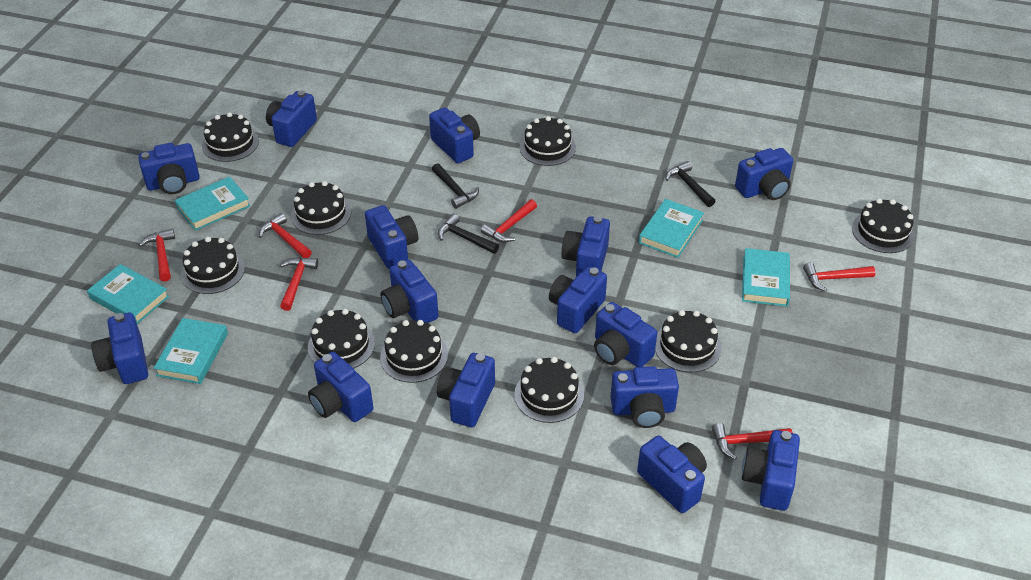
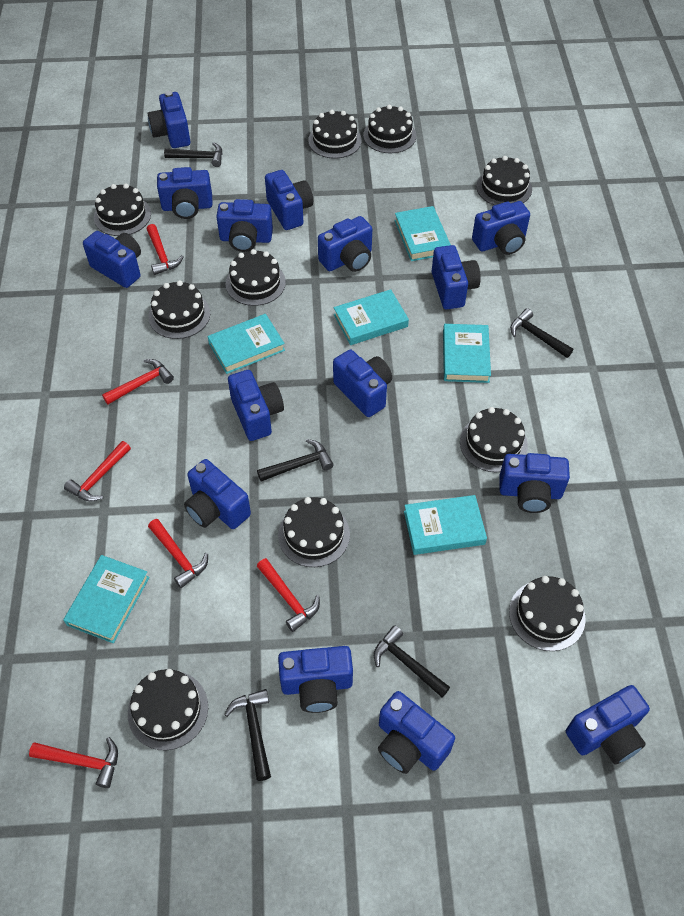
black cake: [181,237,245,294] [202,112,259,162] [291,181,351,235] [308,309,375,369] [380,320,448,383] [514,357,584,423] [519,116,576,166] [655,310,721,372] [852,198,915,253] = 9 -> [94,184,151,236] [128,669,208,750] [148,281,210,339] [226,249,286,306] [278,497,350,567] [308,110,362,159] [363,105,416,153] [460,407,528,472] [476,156,532,205] [509,576,586,651] = 10
black hammer: [432,163,479,209] [438,214,499,254] [666,161,715,207] = 3 -> [164,142,222,167] [224,689,271,781] [257,439,334,481] [374,625,450,697] [510,308,573,358] = 5
turquoise book: [87,264,169,324] [154,318,228,384] [175,177,250,231] [639,199,704,258] [742,248,790,307] = 5 -> [63,555,150,643] [208,314,285,374] [334,289,409,345] [394,206,451,261] [404,495,487,555] [443,324,491,383] = 6

